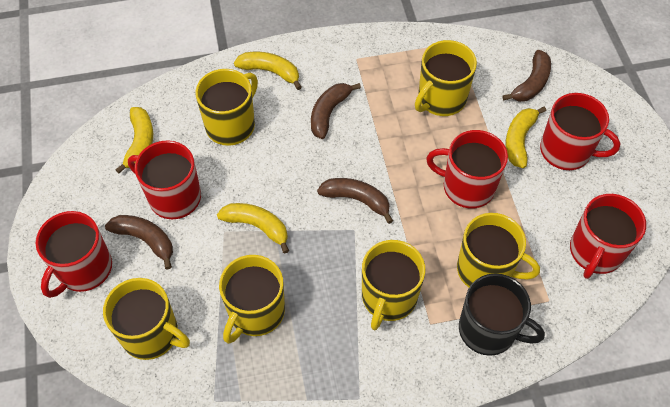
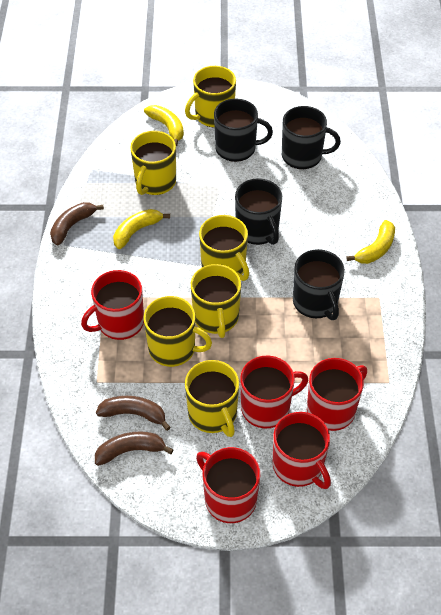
black mug: [459,273,545,356] = 1 -> [214,99,273,162] [235,178,282,245] [282,106,341,169] [293,249,345,320] = 4
brown banana: [105,215,173,270] [311,83,361,139] [317,178,393,224] [502,50,551,102] = 4 -> [50,202,104,245] [95,432,173,466] [96,396,171,431] = 3
yellow banana: [115,107,153,174] [217,203,289,254] [234,52,302,90] [505,107,546,168] = 4 -> [113,209,170,249] [144,105,184,146] [346,220,395,264] = 3

